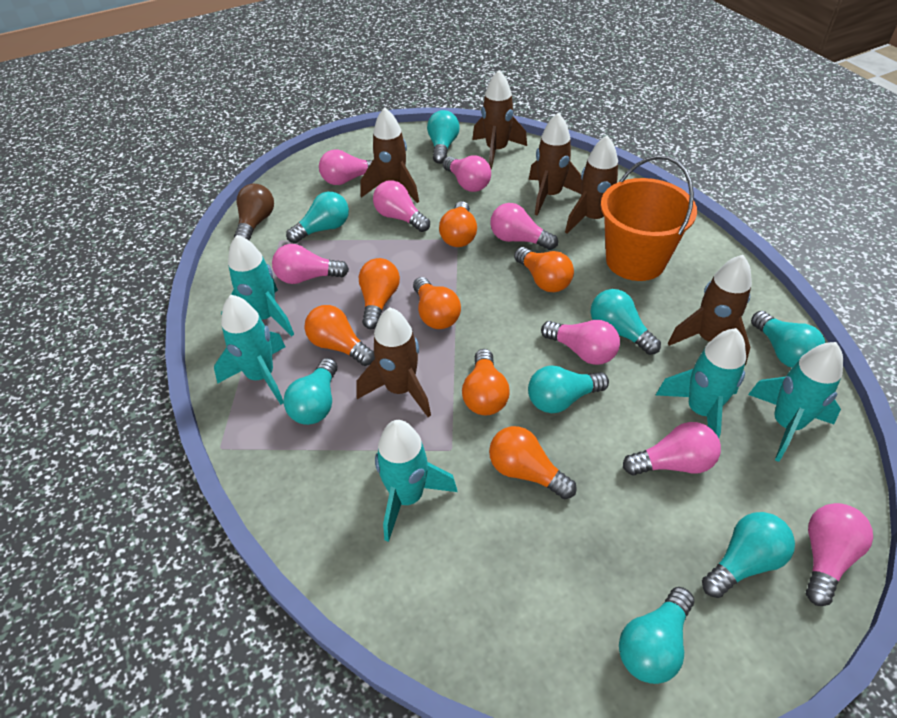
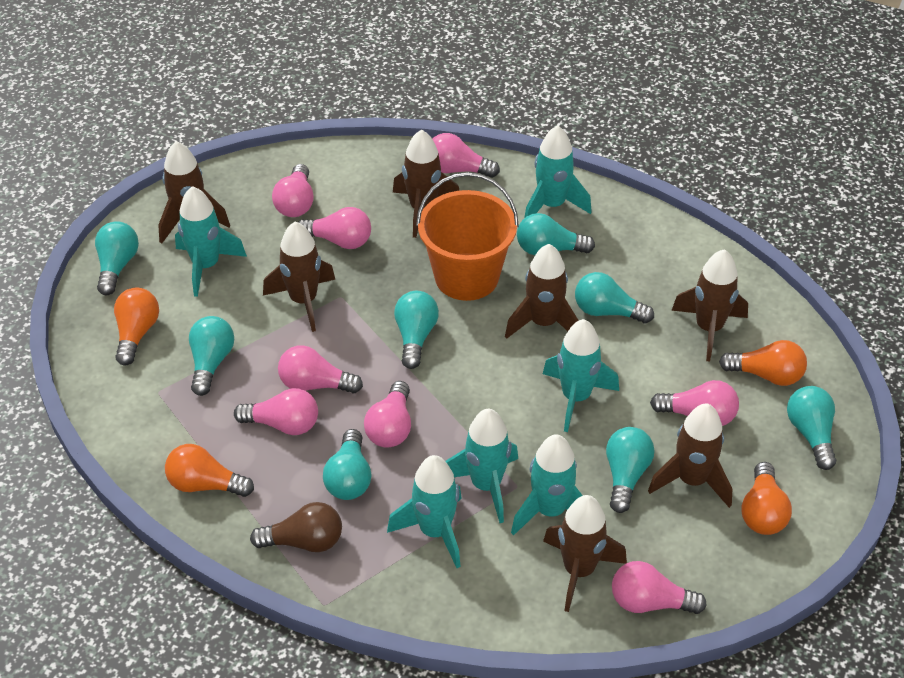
brown rocket: [356,307,431,417] [361,107,419,203] [472,70,527,169] [529,113,582,216] [565,135,618,234] [668,255,752,365] = 6 -> [158,141,230,244] [263,221,336,332] [393,129,460,238] [505,244,579,339] [543,495,627,612] [648,403,732,508] [671,249,748,362] = 7
orange light bulb: [304,305,375,366] [359,258,400,329] [413,277,461,329] [439,201,477,247] [462,349,510,415] [489,426,577,499] [514,247,574,292] = 7 -> [114,288,159,366] [165,444,254,497] [719,340,807,386] [741,462,792,535] = 4
turquoise rocket: [214,295,285,405] [221,235,294,336] [375,420,457,542] [656,328,746,438] [748,342,843,462] = 5 -> [175,186,247,297] [387,455,462,568] [446,409,518,523] [511,434,583,536] [524,125,592,218] [543,319,619,432] = 6

